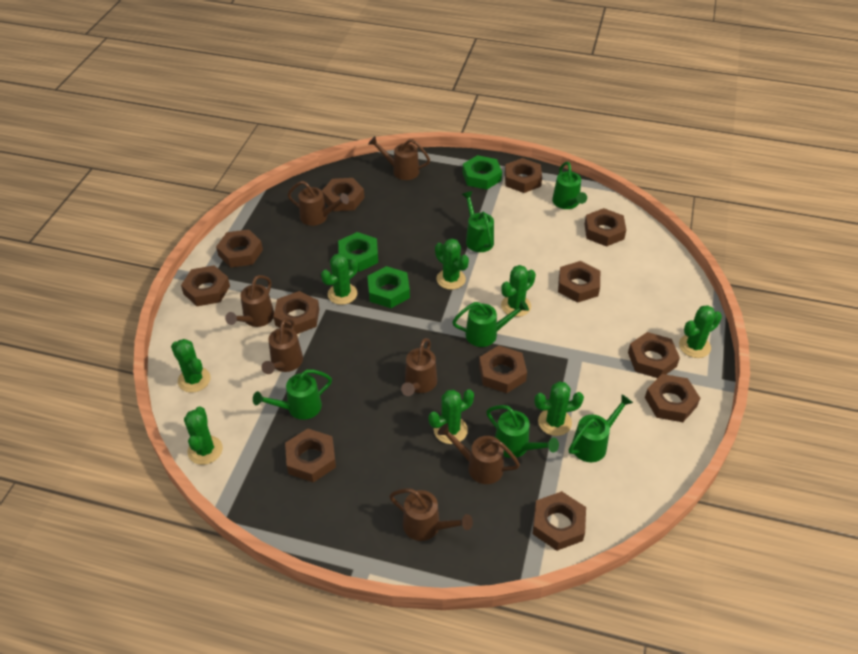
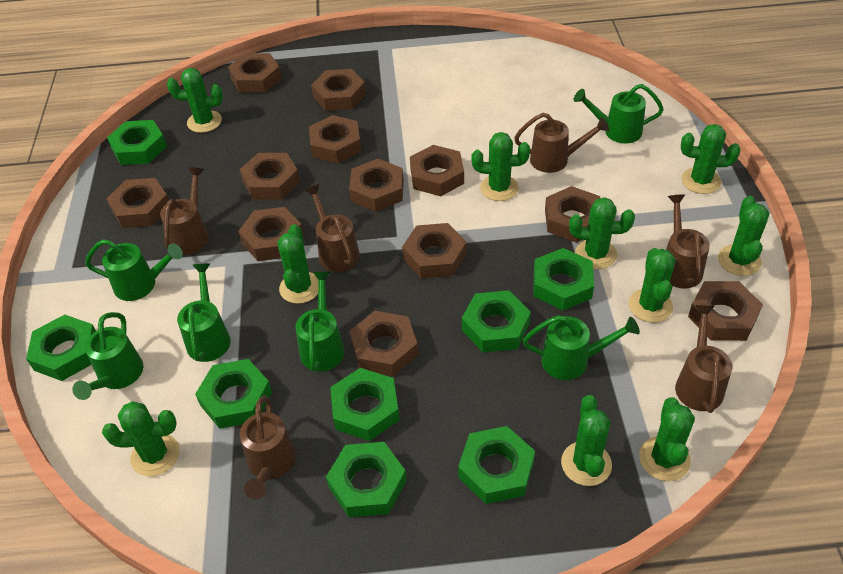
brown watering can: [225,275,274,327] [262,318,303,374] [287,181,349,226] [369,136,430,180] [389,488,473,541] [401,338,437,396] [438,423,520,484] = 7 -> [160,167,209,255] [240,396,296,500] [304,184,360,272] [514,113,609,173] [666,194,710,288] [675,305,732,413] = 6
green cactus: [171,339,211,393] [184,407,223,465] [321,253,358,305] [429,389,474,444] [435,239,469,290] [501,265,536,317] [535,381,584,436] [679,305,722,358] = 8 -> [102,401,179,476] [167,68,223,133] [277,224,319,304] [472,132,530,201] [561,395,612,486] [569,197,635,269] [629,248,676,323] [639,397,695,481] [681,124,740,194] [718,196,769,276] = 10
green nut: [338,232,378,272] [367,266,410,308] [462,155,502,190] = 3 -> [26,315,96,381] [107,120,167,165] [195,359,272,429] [326,442,407,517] [330,368,399,441] [458,426,535,504] [462,290,531,352] [534,248,594,310] = 8

